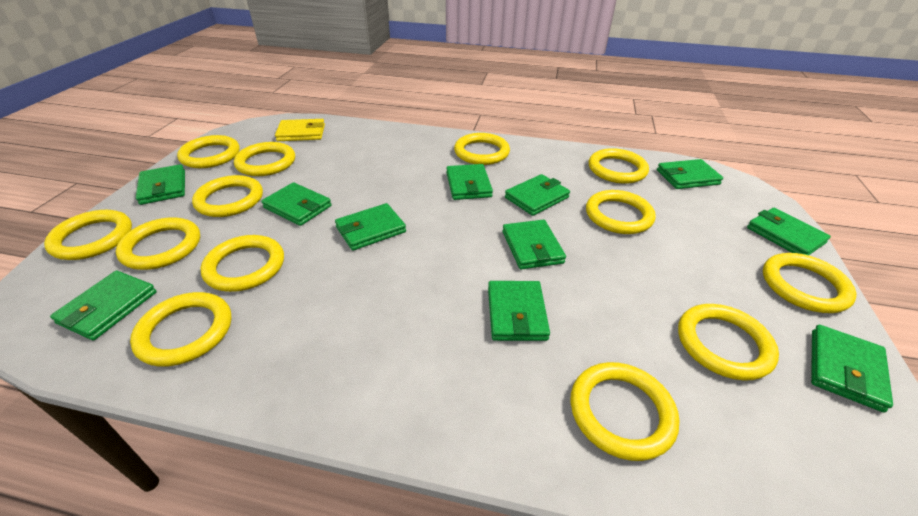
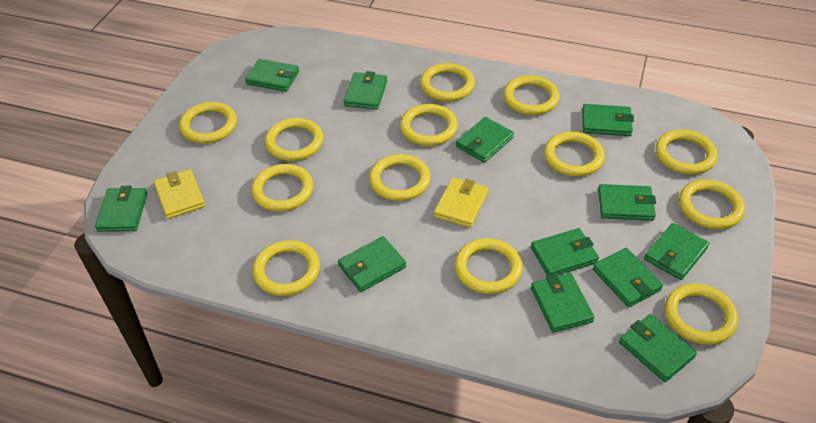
green wallet: [50,271,157,340] [136,164,185,205] [261,182,332,226] [335,203,406,251] [446,164,493,200] [488,281,550,341] [502,220,566,270] [505,174,570,216] [657,159,723,189] [747,208,831,255] [811,325,893,413] = 11 -> [95,186,147,232] [245,59,299,92] [338,236,406,292] [344,71,387,110] [456,117,514,163] [531,228,599,276] [531,273,595,332] [582,104,634,136] [593,248,663,307] [598,184,656,221] [619,314,697,382] [644,223,709,280] = 12
yellow wallet: [275,119,325,141] = 1 -> [153,169,205,219] [434,178,488,228] = 2

